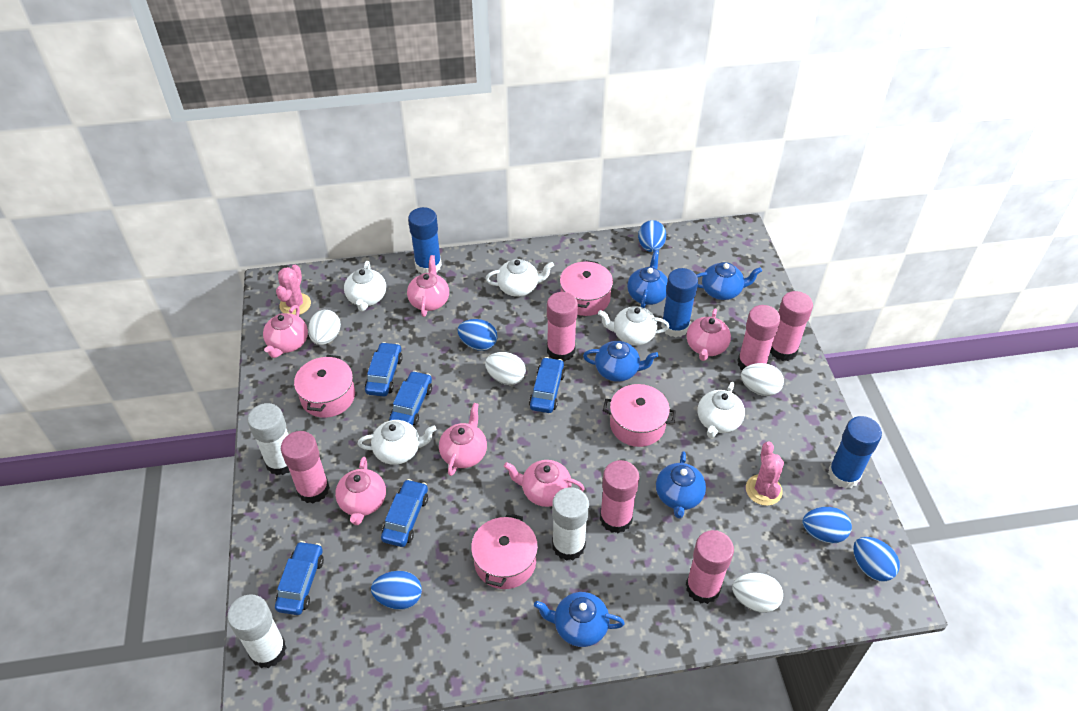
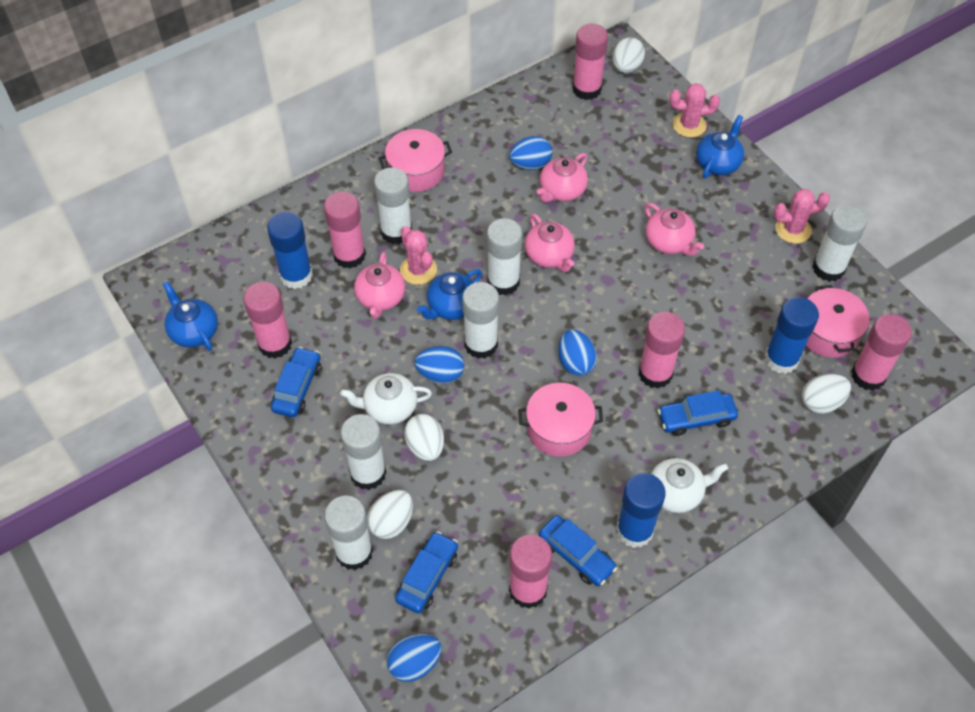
blue car: [275,541,324,615] [365,342,403,397] [381,479,428,547] [389,371,432,425] [529,357,565,413] = 5 -> [271,347,321,418] [395,531,458,614] [539,515,617,586] [658,390,738,436] = 4
blue egg: [371,571,422,610] [457,319,497,351] [638,220,666,252] [803,507,852,543] [853,537,900,582] = 5 -> [387,634,442,682] [415,346,464,383] [509,136,552,170] [558,330,597,376] = 4
blue teapot: [534,592,625,647] [583,341,659,382] [627,250,668,308] [656,451,706,519] [696,262,762,300] = 5 -> [163,281,218,351] [417,269,482,320] [696,115,744,179] = 3
pink cactus: [276,265,311,315] [746,442,784,506] = 2 -> [400,226,437,285] [669,83,720,138] [774,189,830,244] = 3
pink pot: [294,355,355,418] [471,513,538,589] [560,260,613,316] [603,384,676,447] = 4 -> [378,129,452,192] [518,383,603,457] [806,285,870,358] = 3
pink teapot: [263,305,308,358] [335,457,386,525] [407,255,449,317] [439,403,487,476] [504,460,585,507] [686,309,731,361] = 6 -> [354,252,405,319] [525,214,575,272] [537,153,588,202] [645,203,704,256] = 4
white glue stick: [227,594,287,668] [247,403,290,475] [552,487,589,561] = 3 -> [324,496,373,570] [340,414,387,490] [374,167,412,244] [462,282,499,359] [487,218,522,295] [812,204,867,282] = 6
white teapot: [344,261,386,311] [358,420,436,465] [485,259,554,297] [598,306,669,346] [698,382,745,438] = 5 -> [340,373,432,424] [651,458,728,513] = 2

